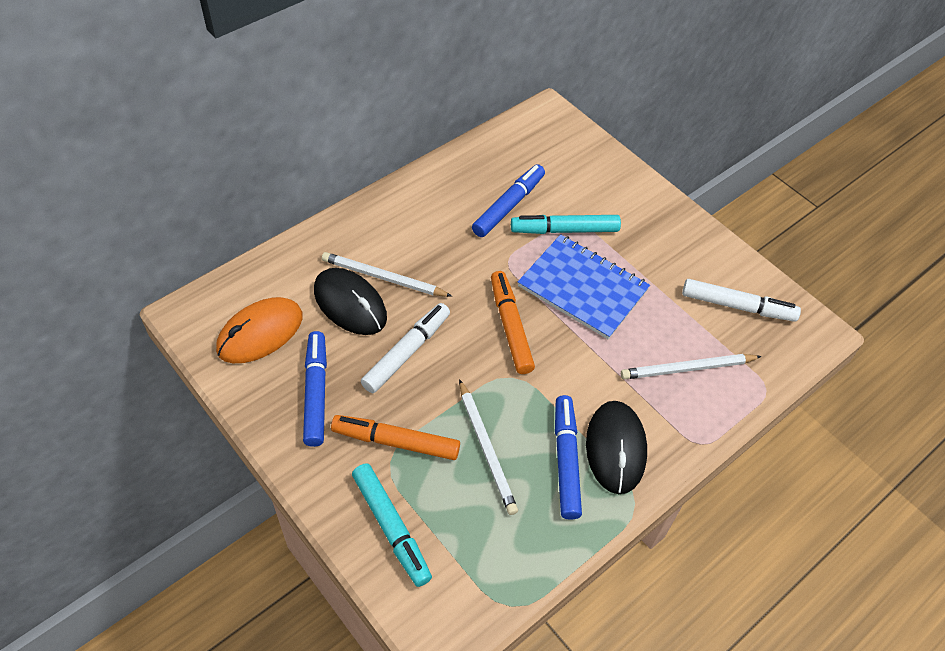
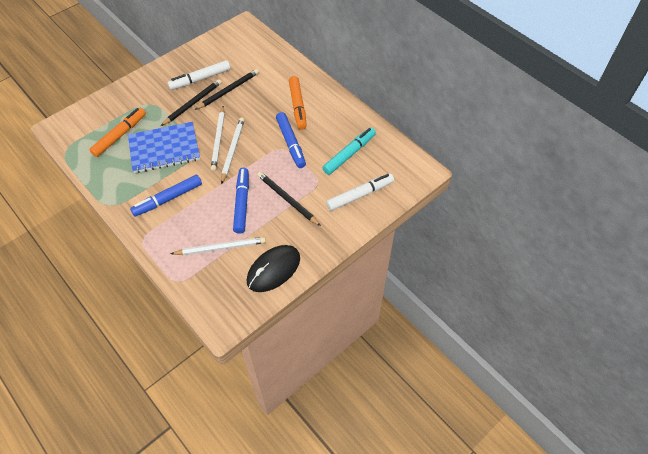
black mouse: [314,268,387,335] [586,401,647,494] = 2 -> [247,245,300,292] = 1
black pencil: none = 0 -> [161,79,222,126] [195,69,259,110] [257,172,321,226] = 3
orange mouse: [216,297,303,363] = 1 -> none = 0
turquoise marker: [352,463,432,587] [511,215,621,234] = 2 -> [323,127,376,175] = 1

